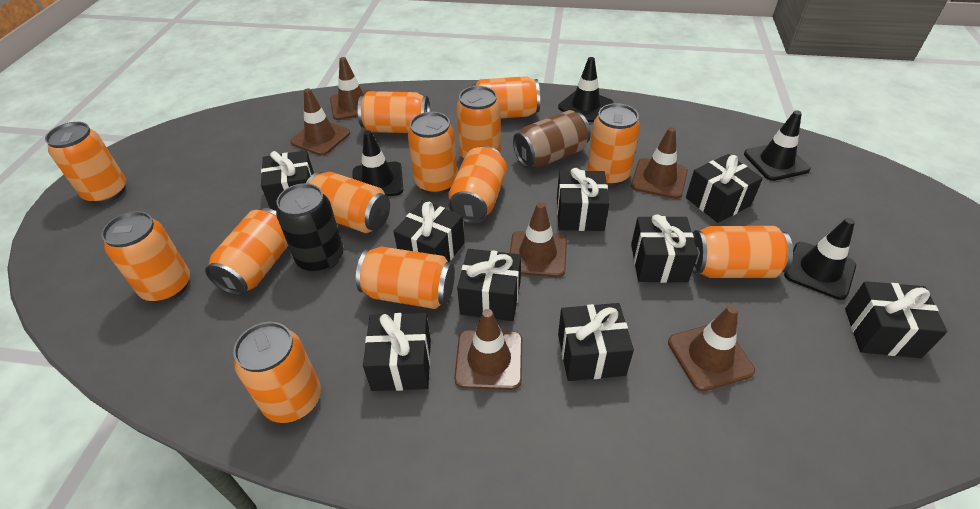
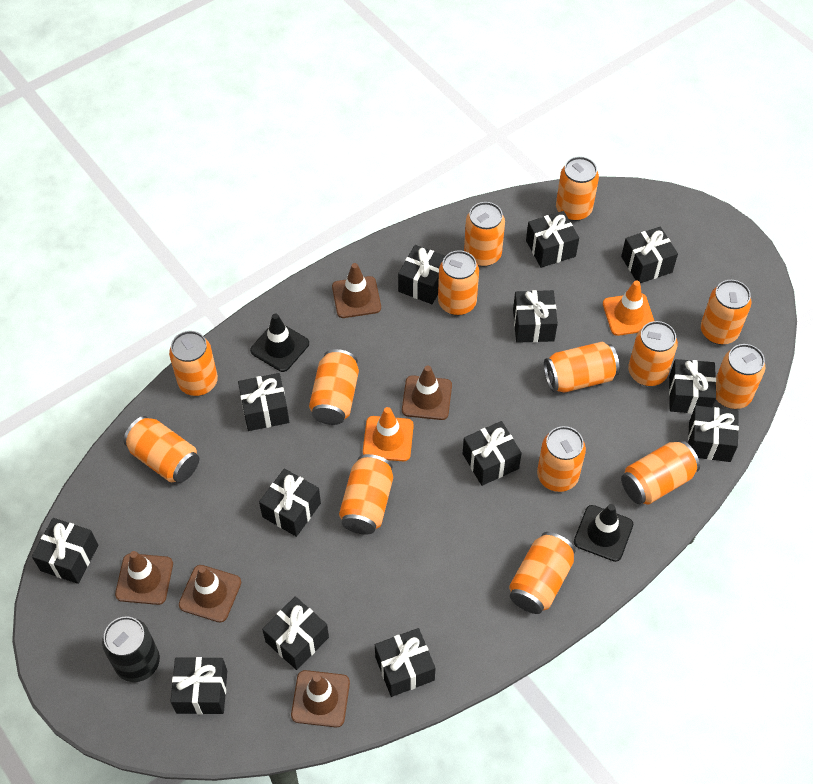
black gift: [261,150,314,211] [363,313,431,391] [393,200,465,262] [457,249,521,321] [557,168,610,231] [558,303,634,381] [631,214,698,283] [686,154,763,223] [845,281,947,358] = 9 -> [32,518,98,584] [170,657,227,714] [238,373,289,431] [259,468,321,537] [262,596,329,670] [375,628,435,697] [398,245,445,304] [463,421,522,486] [513,290,558,343] [526,211,579,268] [621,227,678,283] [669,359,716,414] [688,406,739,462] = 13
black traffic cone: [353,130,403,197] [558,57,614,122] [744,110,811,181] [784,218,856,300] = 4 -> [250,314,309,372] [574,504,633,562] = 2
brown can: [513,110,591,168] = 1 -> none = 0
brown traffic cone: [290,88,350,156] [330,57,370,120] [454,309,522,390] [510,202,567,277] [631,127,688,199] [668,305,755,391] = 6 -> [115,551,173,605] [179,565,241,623] [291,670,350,727] [332,263,381,318] [402,365,452,420] = 5
orange can: [45,122,126,204] [101,211,190,303] [205,208,288,296] [233,322,321,423] [306,172,390,233] [356,246,455,309] [357,91,430,133] [408,112,457,195] [448,146,507,223] [456,86,501,158] [472,76,540,118] [588,103,640,186] [693,226,793,278] = 13 -> [123,416,199,483] [169,331,218,396] [309,349,359,425] [339,454,393,534] [438,250,479,316] [464,202,505,267] [509,532,575,614] [537,426,586,492] [544,342,620,393] [556,156,599,221] [621,440,700,505] [628,321,678,386] [701,280,751,345] [716,344,765,409] = 14
orange traffic cone: none = 0 -> [363,407,414,461] [603,281,654,336] = 2

